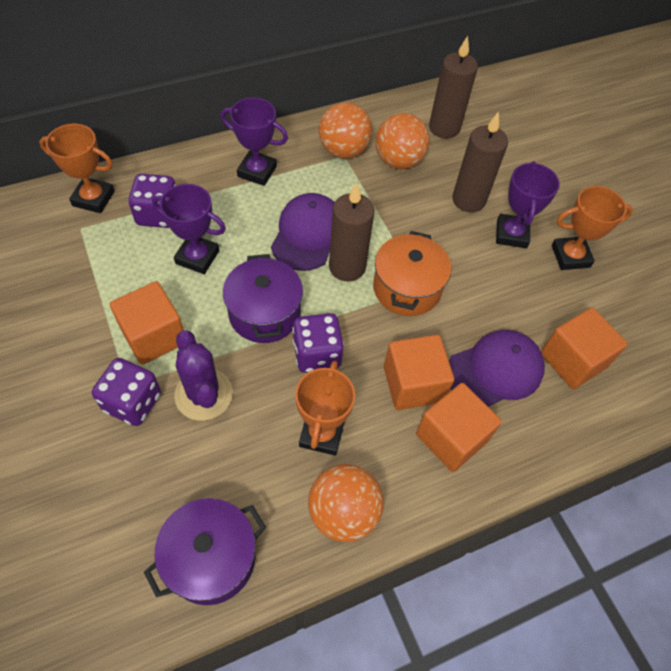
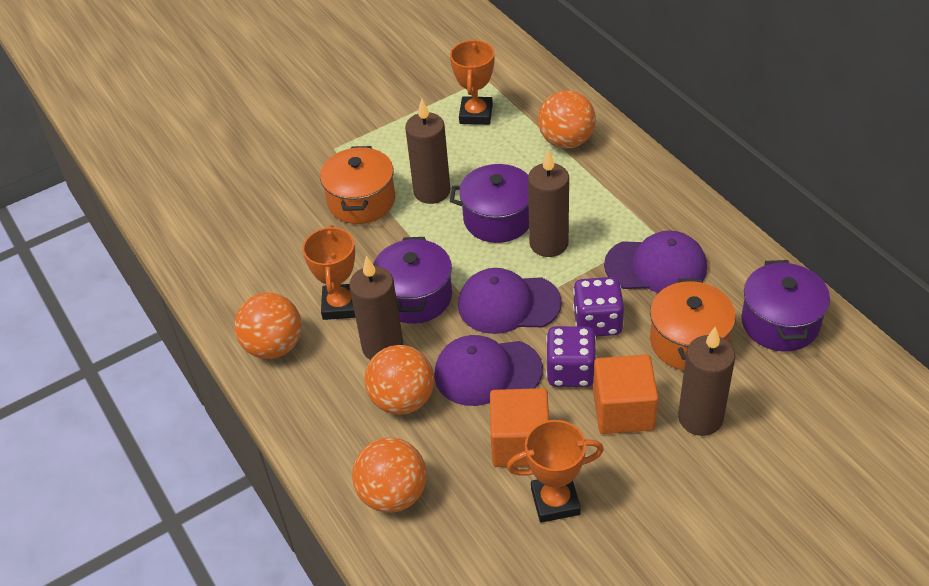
brown candle: [329,183,374,282] [429,36,478,139] [452,111,508,212] = 3 -> [349,255,403,360] [405,99,450,204] [528,149,569,257] [678,327,735,436] = 4
orange ball: [308,464,384,542] [319,102,372,159] [376,113,430,169] = 3 -> [234,292,301,359] [352,438,427,513] [365,345,434,415] [538,90,596,148] = 4
orange cube: [110,281,184,365] [384,335,454,410] [416,383,502,472] [541,308,628,389] = 4 -> [490,388,549,467] [593,355,659,434] = 2
orange pot: [373,231,451,316] = 1 -> [320,146,395,224] [650,279,736,370] = 2
purple cactus: [174,330,233,421] = 1 -> none = 0
purple cap: [271,193,335,271] [449,330,545,407] = 2 -> [434,335,543,406] [458,268,562,334] [604,230,707,293] = 3
purple dice: [92,358,161,426] [128,174,176,228] [292,313,344,373] = 3 -> [546,326,596,387] [573,277,624,337] = 2
purple pot: [144,498,266,605] [223,254,303,343] = 2 -> [373,237,452,324] [450,164,529,243] [741,260,830,352] = 3
purple trophy: [152,184,226,274] [221,98,288,186] [496,161,560,248] = 3 -> none = 0

